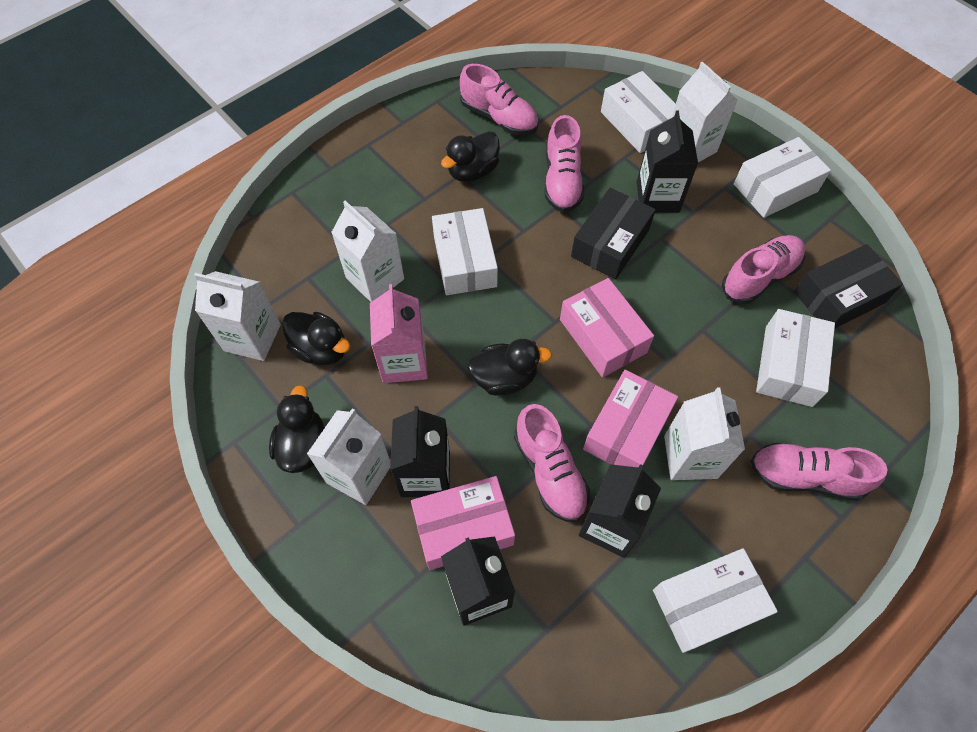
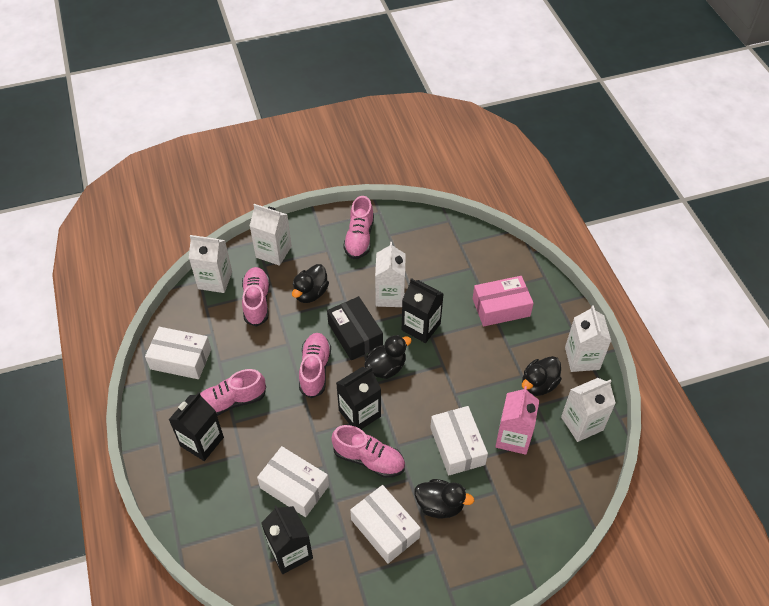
black box: [571,188,656,280] [794,244,903,328] = 2 -> [327,296,383,360] = 1
pink box: [411,476,515,570] [560,278,654,378] [583,370,678,467] = 3 -> [473,276,534,326] = 1
white box: [432,208,498,295] [601,71,676,153] [653,548,778,653] [734,137,831,218] [756,309,835,407] = 5 -> [145,327,211,379] [257,446,329,517] [350,485,421,563] [430,406,488,476] = 4

